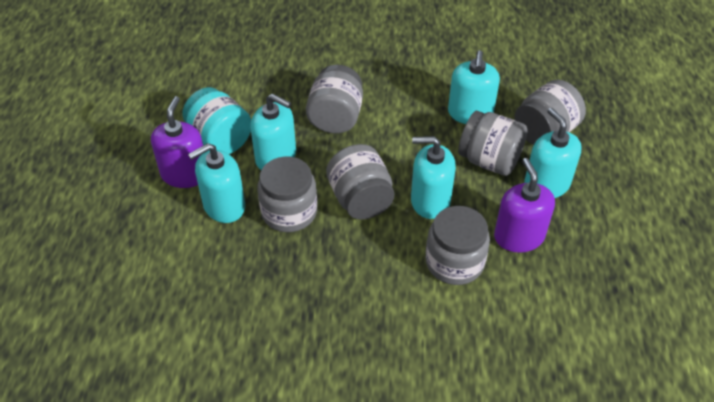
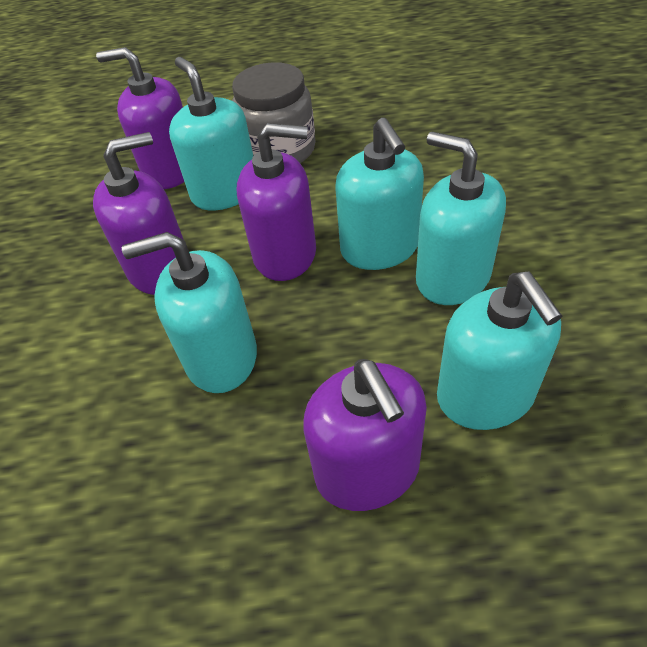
grey jar: [257,157,317,232] [306,65,363,133] [326,144,395,220] [425,206,490,285] [458,111,528,176] [515,80,586,145] = 6 -> [232,62,316,163] = 1
purple soap dispenser: [151,96,203,188] [494,158,555,253] = 2 -> [93,132,184,295] [96,47,184,189] [237,123,316,281] [303,359,427,511] = 4
turquoise jar: [182,87,251,154] = 1 -> none = 0

